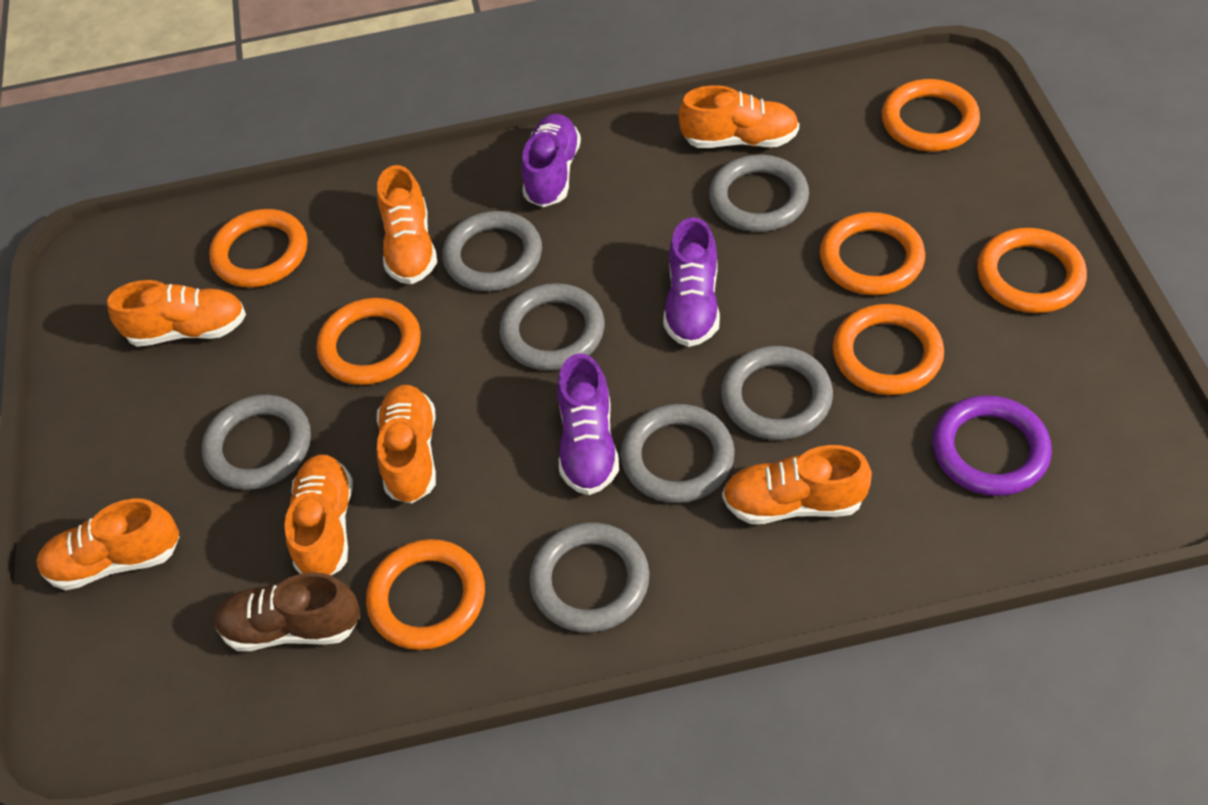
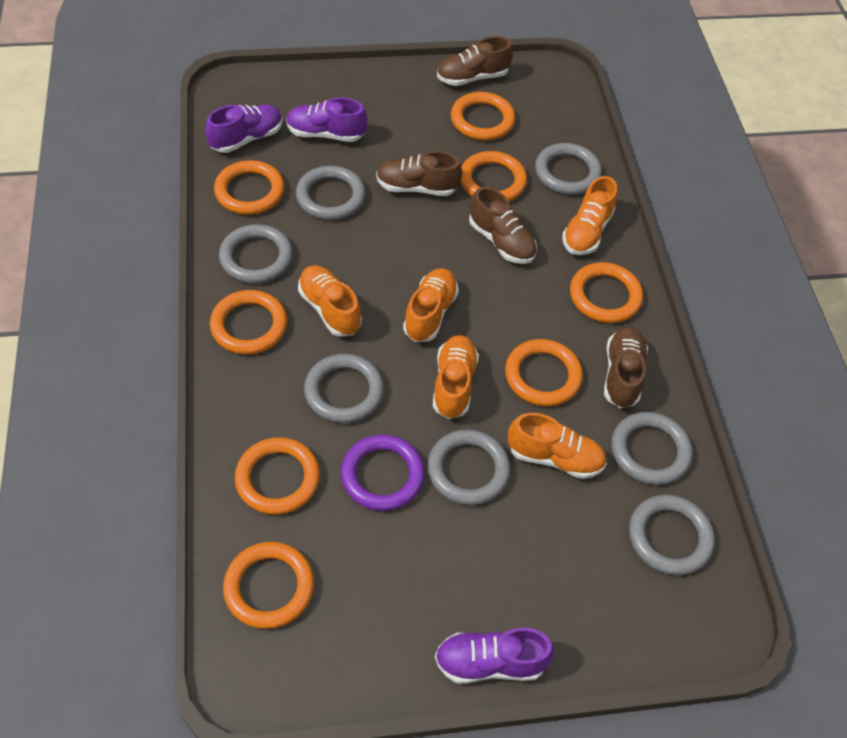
brown shoe: [214,572,361,651] = 1 -> [376,151,462,196] [437,36,513,86] [469,187,537,264] [604,327,648,408] = 4
orange ring: [209,209,307,288] [317,298,421,385] [366,539,485,650] [820,212,925,295] [833,304,944,395] [882,79,980,152] [977,228,1087,313] = 7 -> [210,290,287,355] [214,160,284,215] [223,542,314,629] [235,437,320,515] [451,92,515,140] [461,151,527,201] [505,339,583,406] [570,262,643,323] = 8
orange shoe: [36,498,180,590] [107,280,246,347] [284,454,353,575] [377,165,437,284] [377,385,436,504] [679,85,799,148] [722,445,872,524] = 7 -> [298,265,362,337] [403,268,459,342] [433,335,479,419] [508,413,607,479] [562,176,617,255] = 5

